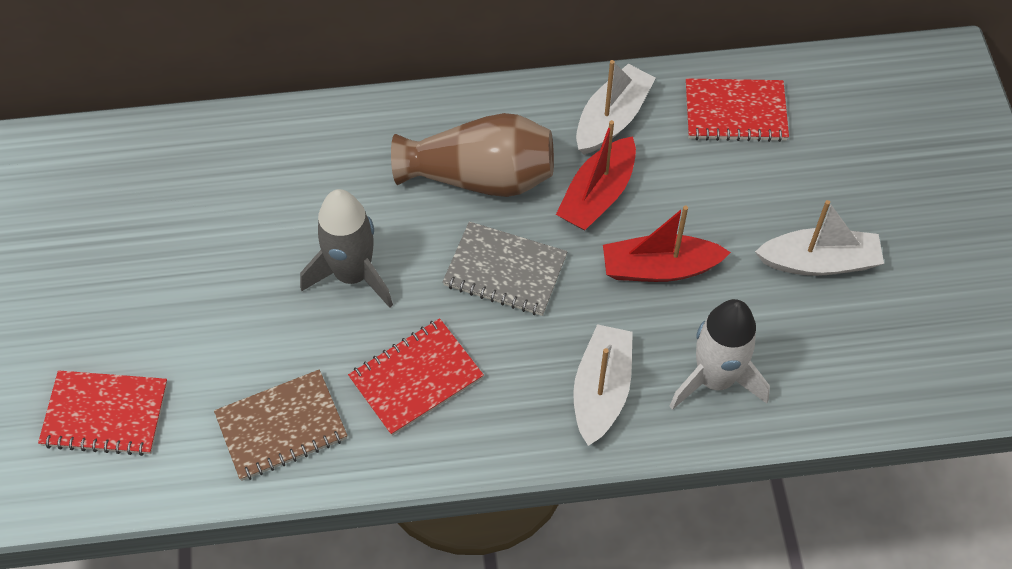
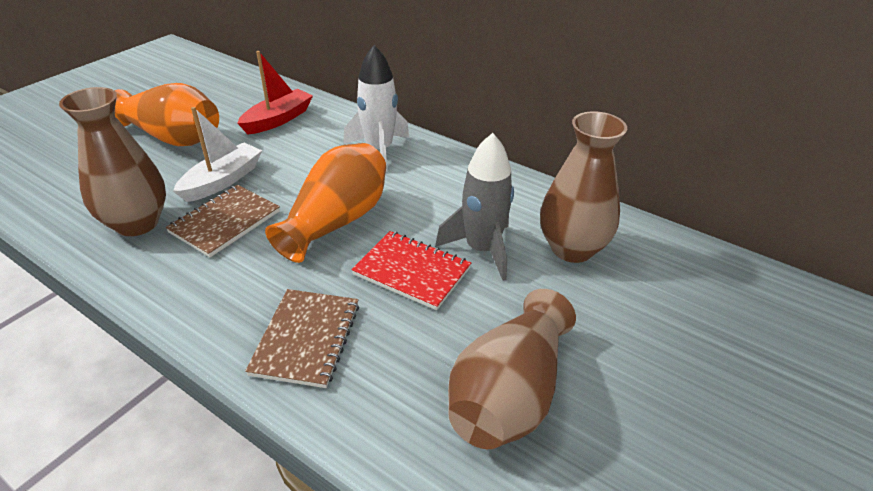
brown notebook: [214,370,348,481] = 1 -> [165,185,280,257] [245,289,359,388] = 2
brown vase: [391,113,554,197] = 1 -> [59,87,166,236] [448,289,576,449] [540,112,627,263] = 3
grey notebook: [443,221,568,316] = 1 -> none = 0
orange vase: none = 0 -> [114,83,219,146] [265,143,386,263] = 2
red boat: [556,120,636,231] [603,206,731,282] = 2 -> [237,51,313,134] = 1
red notebook: [38,370,168,456] [348,318,484,436] [686,78,789,142] = 3 -> [351,231,471,310] = 1
white boat: [573,324,633,446] [576,60,656,155] [755,200,884,276] = 3 -> [173,107,262,202] = 1

